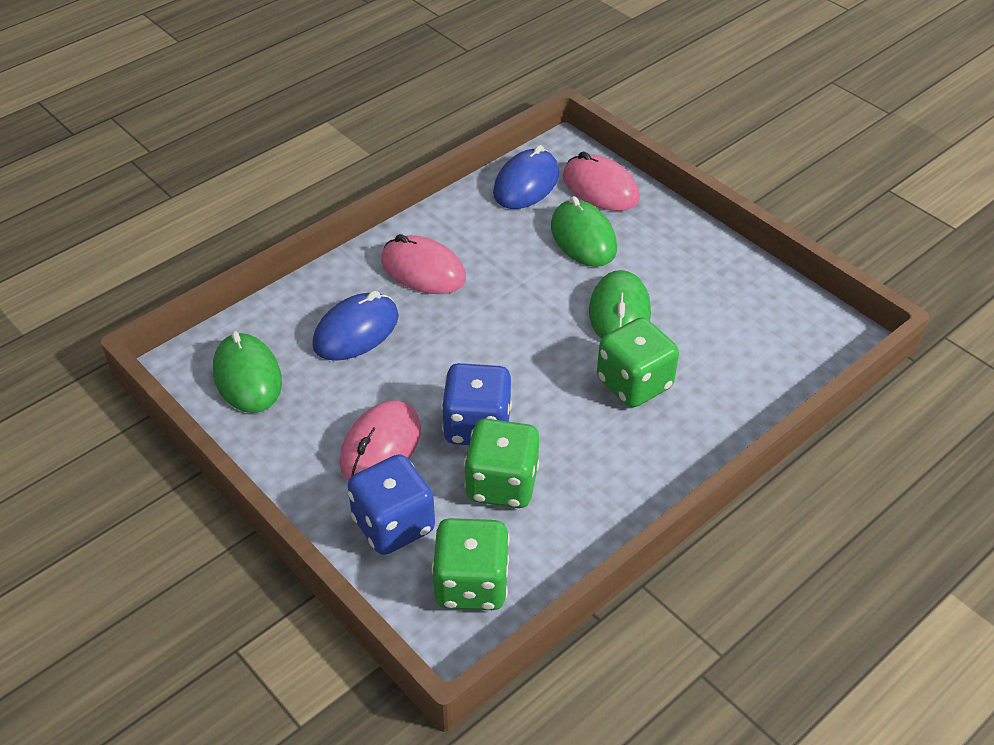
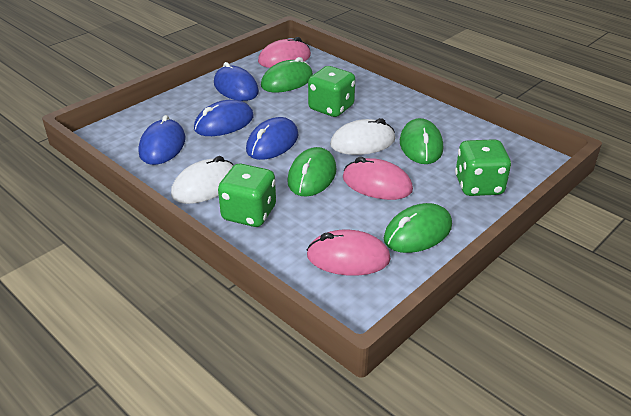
blue dice: [348,454,435,555] [441,363,512,445] = 2 -> none = 0
blue mouse: [312,291,399,361] [493,145,559,209] = 2 -> [139,115,186,165] [194,100,254,136] [214,62,259,101] [246,117,299,160] = 4
green mouse: [213,331,282,413] [551,196,617,267] [589,270,651,339] = 3 -> [261,57,313,92] [287,147,336,197] [384,203,452,253] [400,118,443,164] = 4
white mouse: none = 0 -> [171,156,234,204] [330,118,395,155] = 2

